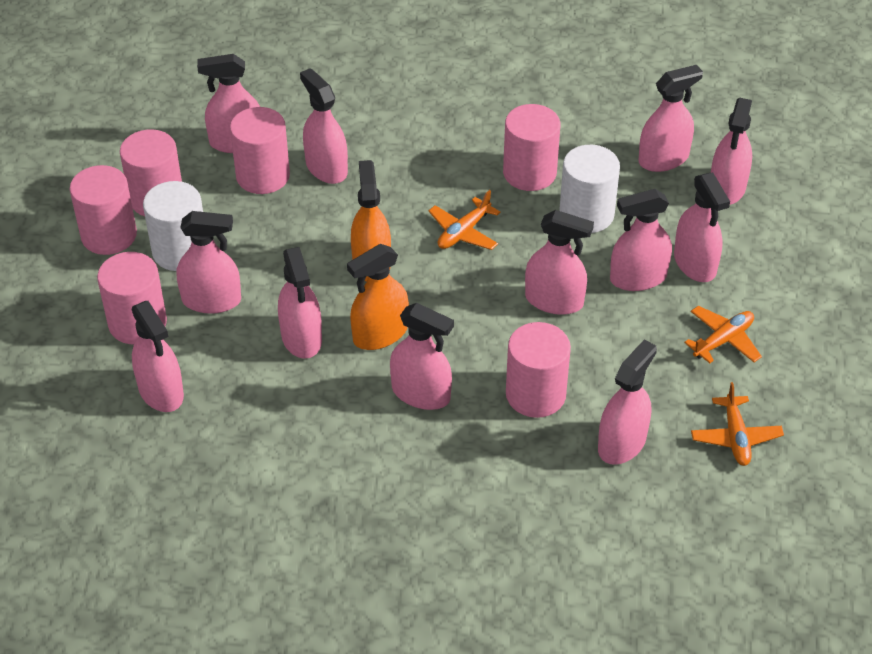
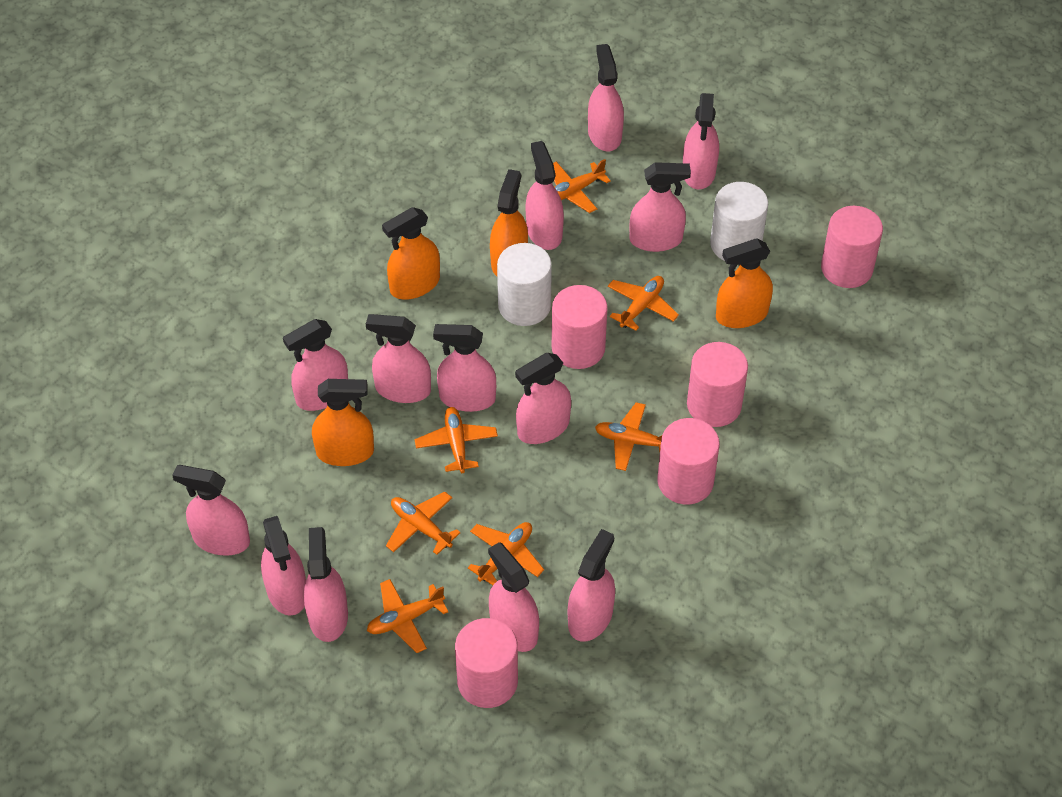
orange plane: [428,190,500,250] [684,306,762,363] [691,382,784,466] = 3 -> [367,579,448,653] [386,492,461,555] [415,407,498,473] [468,522,544,585] [553,159,611,213] [595,402,662,471] [608,276,679,331] = 7
orange spray bottle: [347,244,409,350] [351,160,391,282] = 2 -> [312,379,374,466] [382,207,440,299] [490,169,528,276] [716,239,773,328] = 4
pink cylinder: [70,165,137,255] [97,252,167,344] [120,130,182,216] [230,107,290,194] [503,104,560,191] [506,322,571,418] = 6 -> [455,618,518,708] [552,285,608,369] [657,418,720,504] [687,342,748,427] [821,206,883,288] = 5
pink spray bottle: [131,301,184,412] [177,211,241,314] [197,54,260,153] [278,247,322,359] [300,68,348,184] [390,303,454,410] [525,210,594,315] [598,340,657,465] [610,189,672,291] [639,65,703,172] [674,173,730,282] [711,97,752,205] = 12 -> [172,465,250,556] [261,516,306,616] [283,319,348,411] [304,527,348,642] [366,314,431,403] [433,324,496,412] [488,542,539,652] [515,353,571,444] [526,141,564,250] [568,529,615,642] [588,44,624,151] [629,162,691,252] [683,93,719,189] = 13

